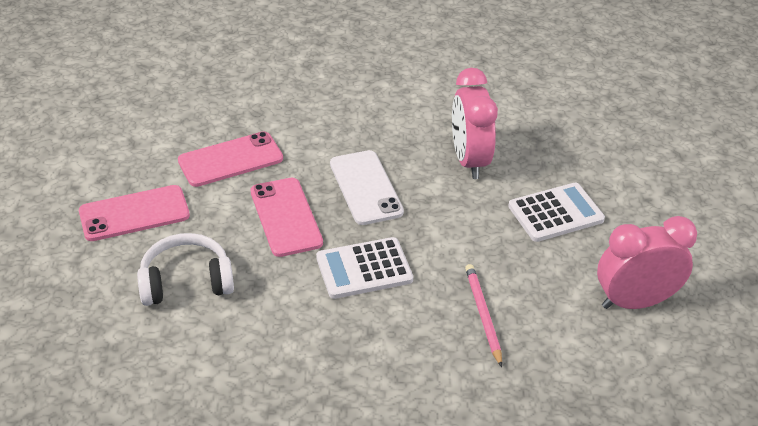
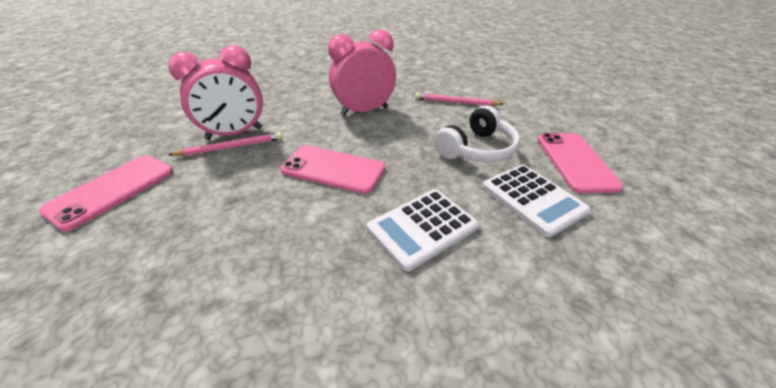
pink pencil: [465,264,502,367] = 1 -> [168,132,283,156] [415,93,503,106] = 2
white phone: [330,150,404,225] = 1 -> none = 0

